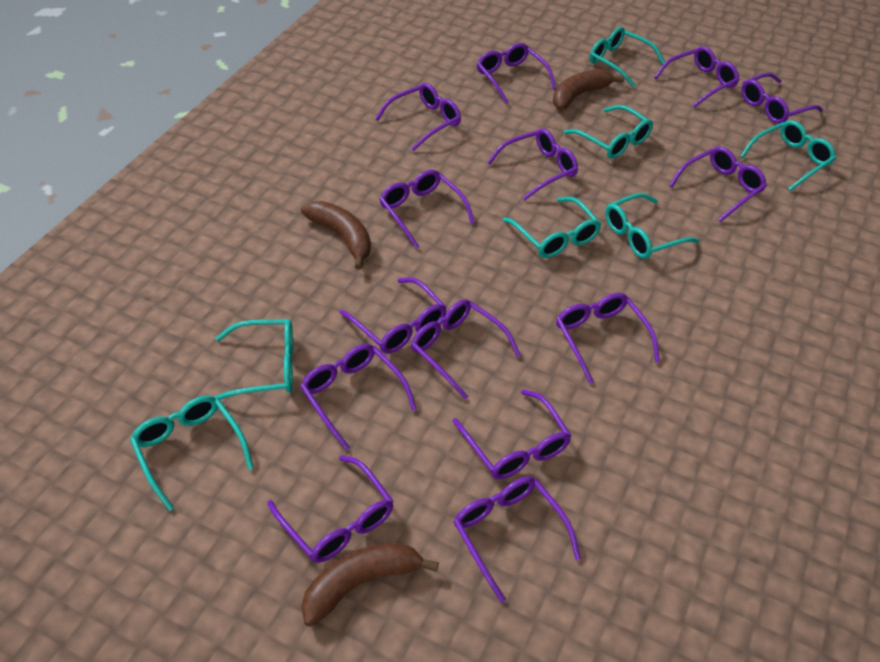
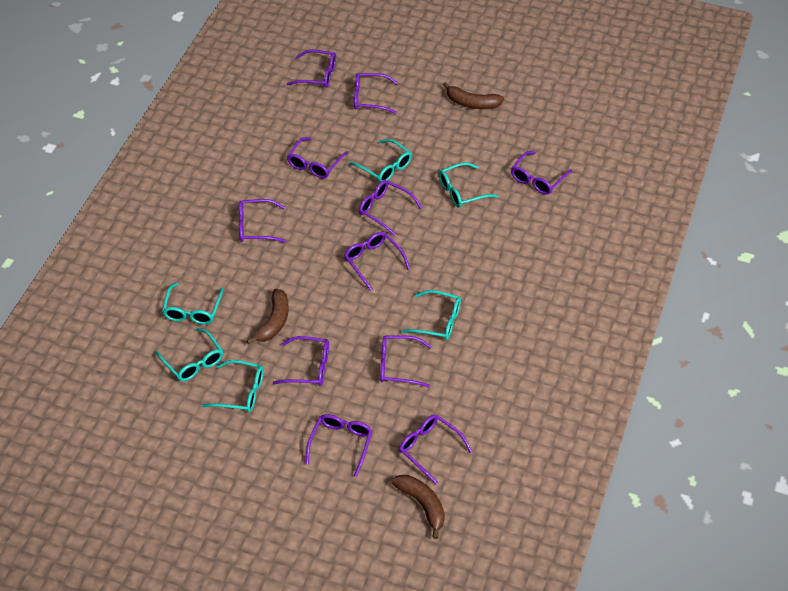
purple glasses: [267,455,394,563] [300,344,417,450] [340,277,447,354] [375,83,461,151] [379,170,475,249] [411,299,521,400] [453,389,572,479] [453,476,581,603] [477,43,556,104] [487,128,578,200] [556,293,660,384] [654,46,740,108] [669,147,767,222] [741,73,823,124] = 14 -> [239,199,286,243] [273,336,329,386] [287,50,336,88] [287,137,348,178] [305,414,373,477] [344,232,410,291] [354,73,398,114] [359,180,422,236] [380,335,432,387] [399,415,472,484] [511,151,572,195] = 11
turquoise glasses: [130,396,254,511] [214,319,293,400] [503,197,601,258] [564,105,653,159] [589,27,665,88] [605,193,699,259] [740,120,836,191] = 7 -> [155,328,223,381] [162,282,223,325] [202,360,264,412] [349,139,412,182] [401,290,461,340] [439,162,498,208] = 6

